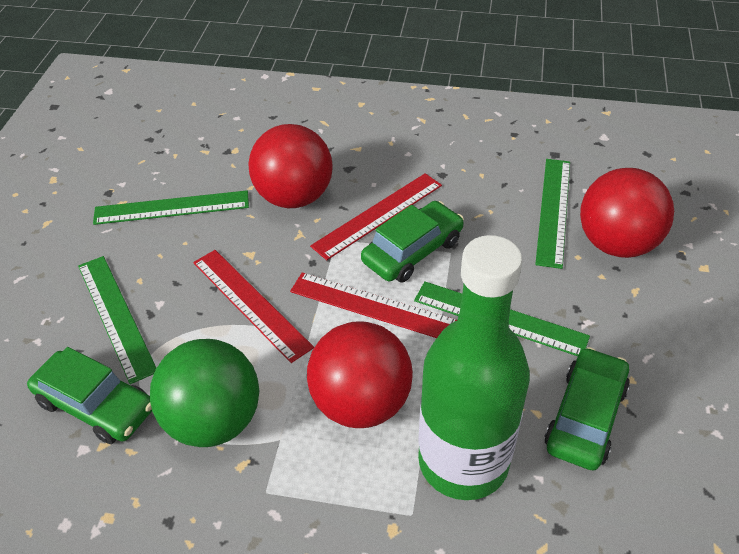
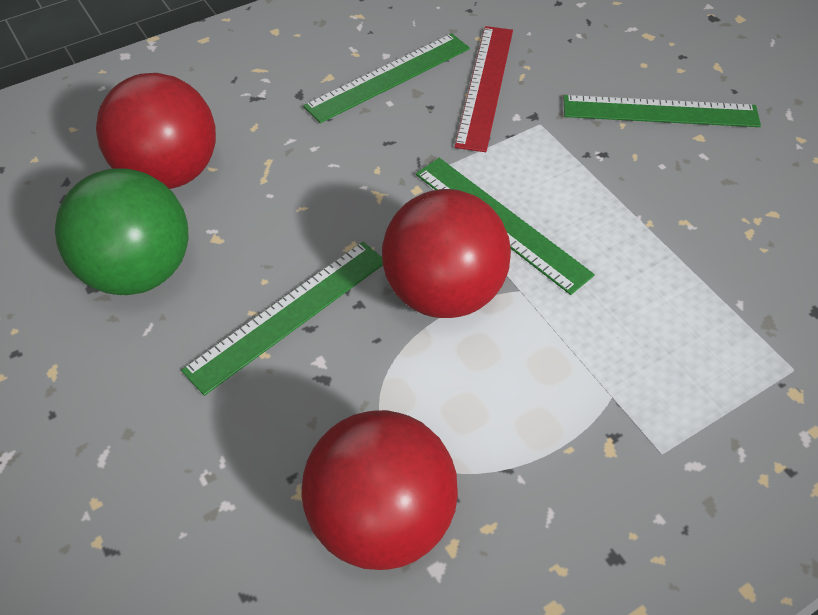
green bottle: [418,235,530,500] = 1 -> none = 0
green car: [27,347,152,444] [361,201,464,283] [544,347,630,471] = 3 -> none = 0
red ruler: [193,250,314,363] [290,272,457,338] [310,173,442,260] = 3 -> [455,26,513,152] = 1

